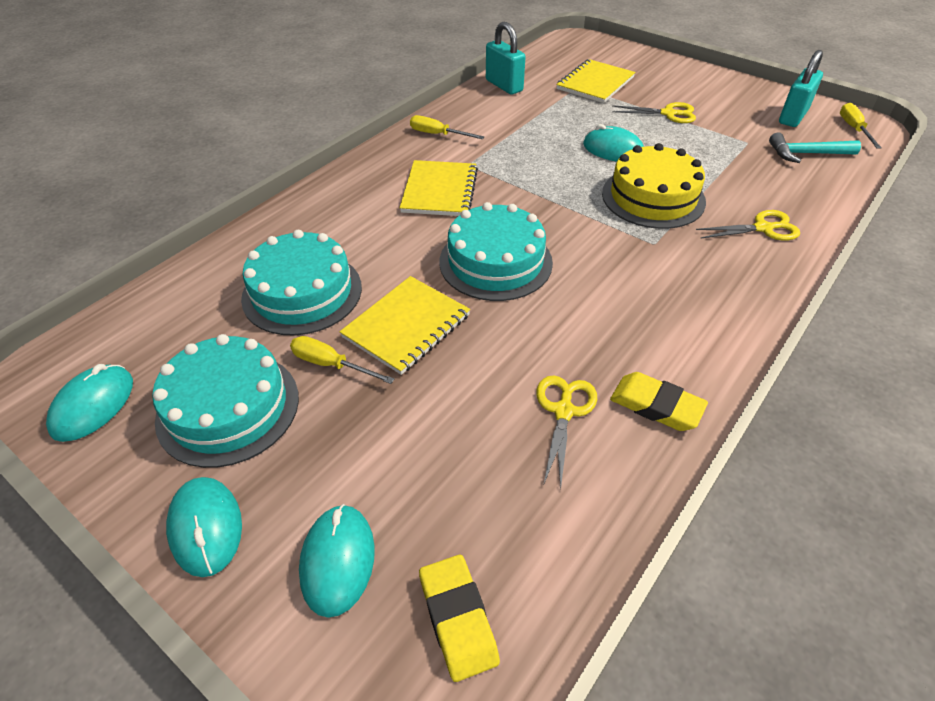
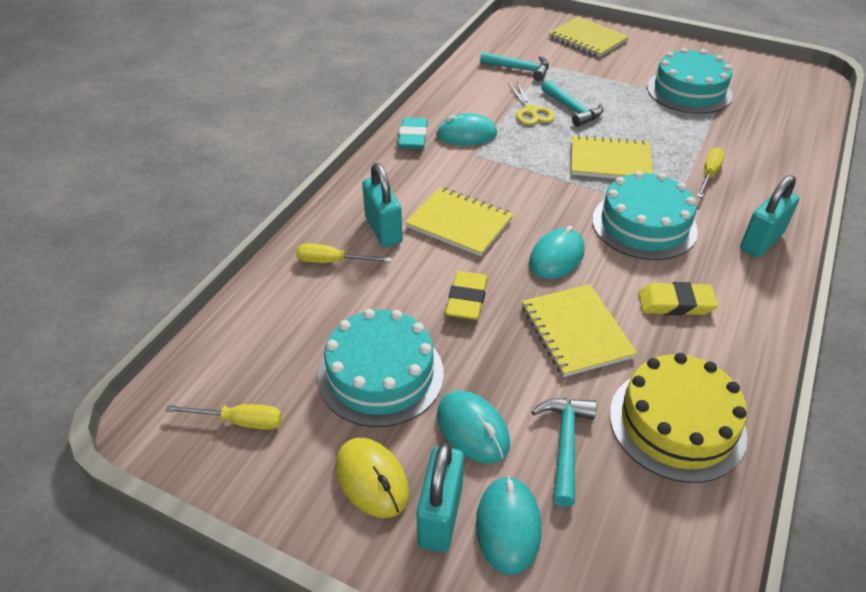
turquoise eraser: none = 0 -> [398,117,428,149] = 1
turquoise hammer: [769,132,861,163] = 1 -> [480,52,549,81] [531,398,597,507] [541,80,603,127] = 3
turquoise padlock: [486,22,525,95] [779,50,823,127] = 2 -> [362,163,403,247] [416,443,464,552] [740,175,799,257] = 3
yellow mouse: none = 0 -> [335,438,409,518] = 1
yellow notebook: [339,276,470,375] [400,160,478,216] [556,59,635,103] = 3 -> [405,187,513,256] [522,284,637,377] [549,17,629,57] [571,135,653,179] = 4
yellow scissors: [536,375,597,490] [612,102,696,123] [696,210,800,240] = 3 -> [508,82,555,125] = 1

